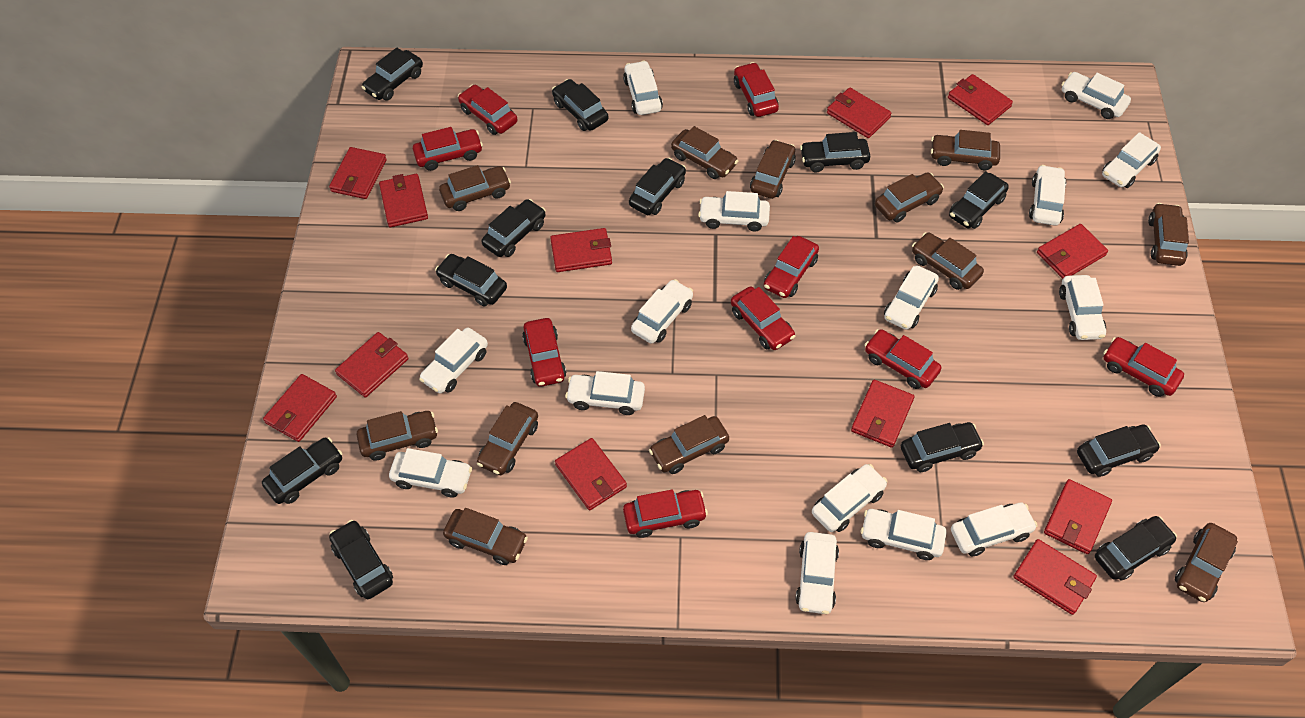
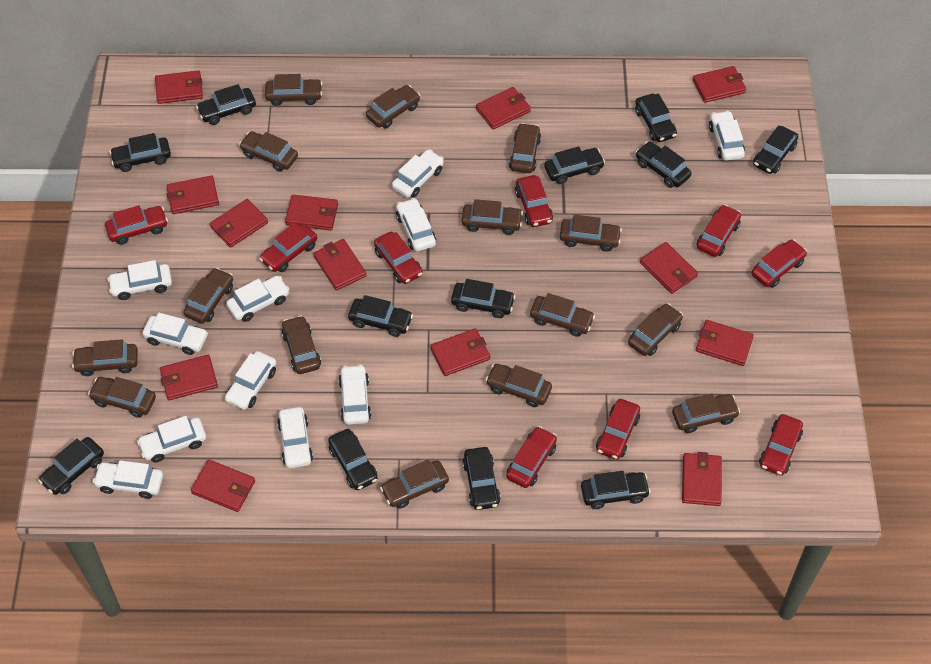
brown car: [357,411,438,460] [439,165,511,211] [443,508,528,565] [477,402,538,475] [649,415,729,474] [671,126,738,179] [750,140,796,199] [875,172,944,222] [912,232,984,290] [931,130,1000,170] [1148,203,1189,266] [1175,523,1238,602] = 12 -> [72,339,138,376] [88,377,156,418] [184,268,233,324] [239,131,298,172] [265,74,323,106] [281,315,321,374] [366,85,420,129] [380,459,449,509] [462,199,523,235] [486,364,552,407] [509,123,541,173] [530,293,595,337] [560,215,622,252] [628,303,683,356] [672,393,740,433] = 15
red wallet: [263,374,337,442] [329,147,387,199] [335,332,409,398] [379,174,428,227] [550,228,612,272] [555,438,627,510] [827,87,891,138] [851,380,914,448] [948,74,1013,125] [1013,539,1097,615] [1037,224,1108,279] [1044,479,1112,554] = 12 -> [155,70,203,104] [160,355,218,400] [167,175,219,214] [191,460,255,512] [210,199,268,248] [285,195,338,231] [313,239,367,290] [431,328,490,376] [476,87,531,129] [640,242,698,294] [682,452,722,506] [693,66,746,103] [696,320,754,366] = 13
white car: [389,448,472,498] [419,328,488,394] [565,371,645,415] [623,60,663,115] [631,279,693,344] [698,191,770,232] [795,532,839,614] [812,464,888,532] [861,509,947,560] [884,266,939,330] [951,503,1038,556] [1029,165,1066,226] [1059,275,1106,340] [1062,72,1131,119] [1102,132,1161,188] = 15 -> [93,460,163,499] [107,260,172,300] [137,416,206,462] [142,313,208,355] [225,351,276,410] [226,276,290,322] [277,407,313,468] [339,365,371,425] [392,149,444,198] [396,198,436,251] [709,111,745,161] = 11

